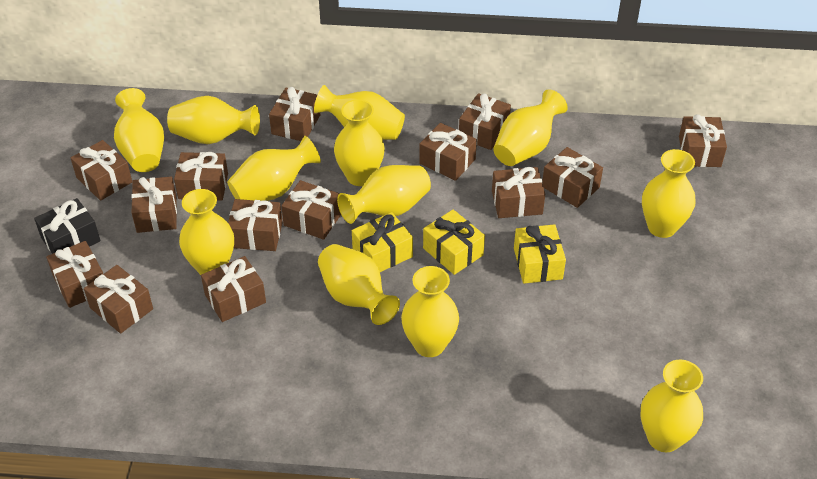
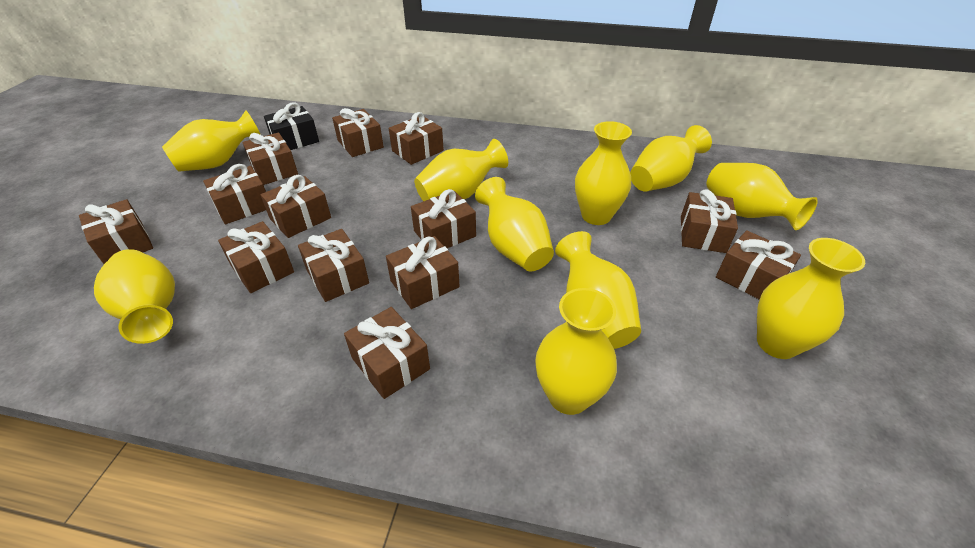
brown gift: [46,241,103,308] [71,140,132,201] [84,265,153,333] [131,177,177,233] [174,152,228,201] [201,256,266,322] [228,199,283,251] [269,87,320,141] [281,180,341,240] [419,123,477,181] [459,93,511,150] [492,167,545,218] [542,147,603,208] [679,114,727,167] = 14 -> [79,199,153,264] [203,164,266,224] [218,221,294,293] [242,132,298,185] [260,175,331,238] [298,229,369,302] [332,108,384,157] [344,307,430,399] [386,236,460,309] [389,112,444,165] [411,189,476,248] [681,189,738,253] [716,230,801,300] = 13
yellow gift: [352,212,413,272] [423,209,485,275] [514,224,566,284] = 3 -> none = 0
yellow vase: [114,88,164,172] [167,96,260,144] [179,189,234,275] [227,136,321,201] [314,85,405,140] [318,244,400,325] [334,99,385,186] [337,165,431,224] [401,266,459,357] [493,89,568,166] [640,360,703,452] [642,149,695,238] = 12 -> [94,249,175,344] [162,111,261,172] [414,139,508,201] [475,177,554,271] [535,288,617,415] [555,231,641,349] [575,121,632,225] [630,125,712,192] [707,163,818,230] [757,238,865,359] = 10

